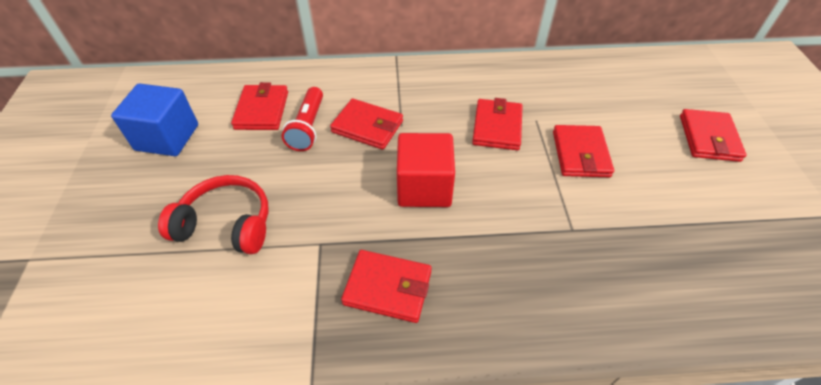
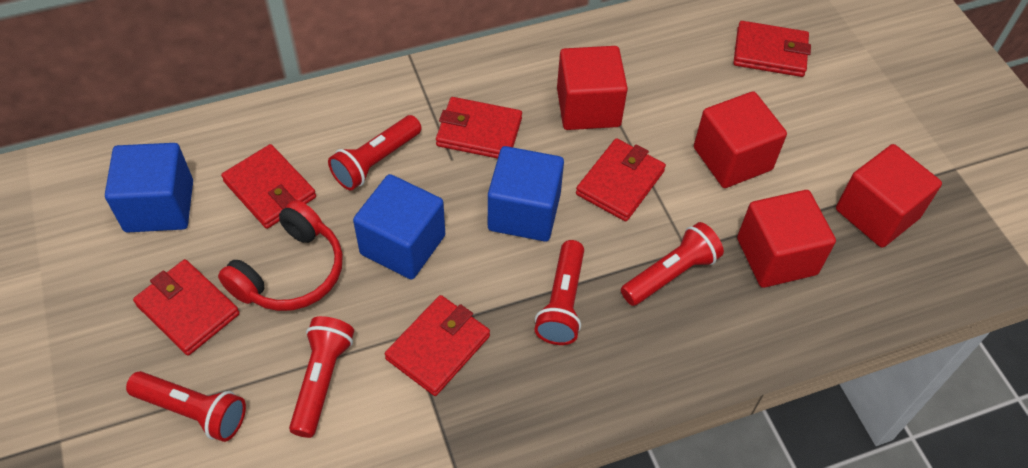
blue cube: [111,83,198,156] = 1 -> [105,143,193,233] [353,174,445,280] [488,146,564,242] = 3
red cube: [397,133,455,207] = 1 -> [557,46,628,130] [694,91,787,188] [737,190,836,288] [836,144,942,248] = 4
red flashlight: [282,87,323,151] = 1 -> [126,371,246,442] [289,316,354,438] [328,115,422,190] [535,240,584,345] [621,222,724,306] = 5

